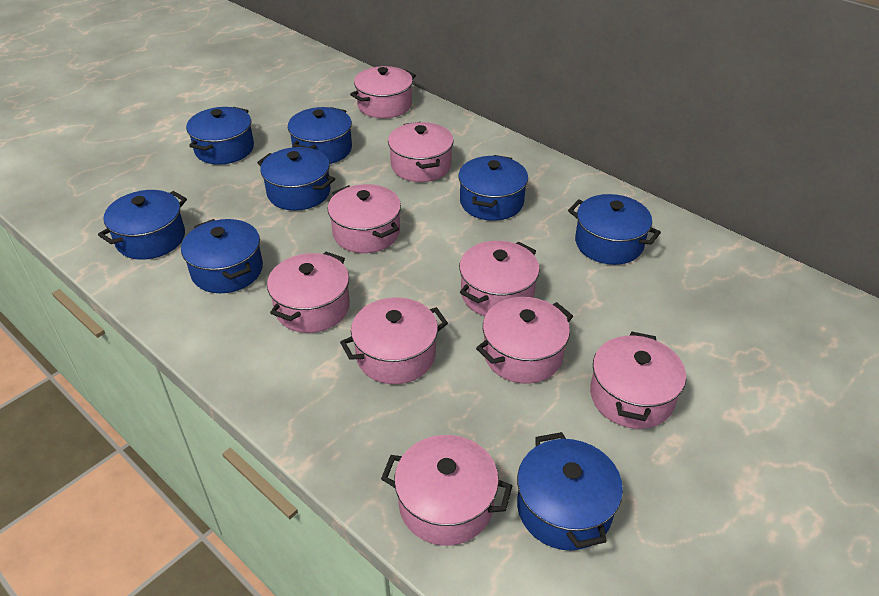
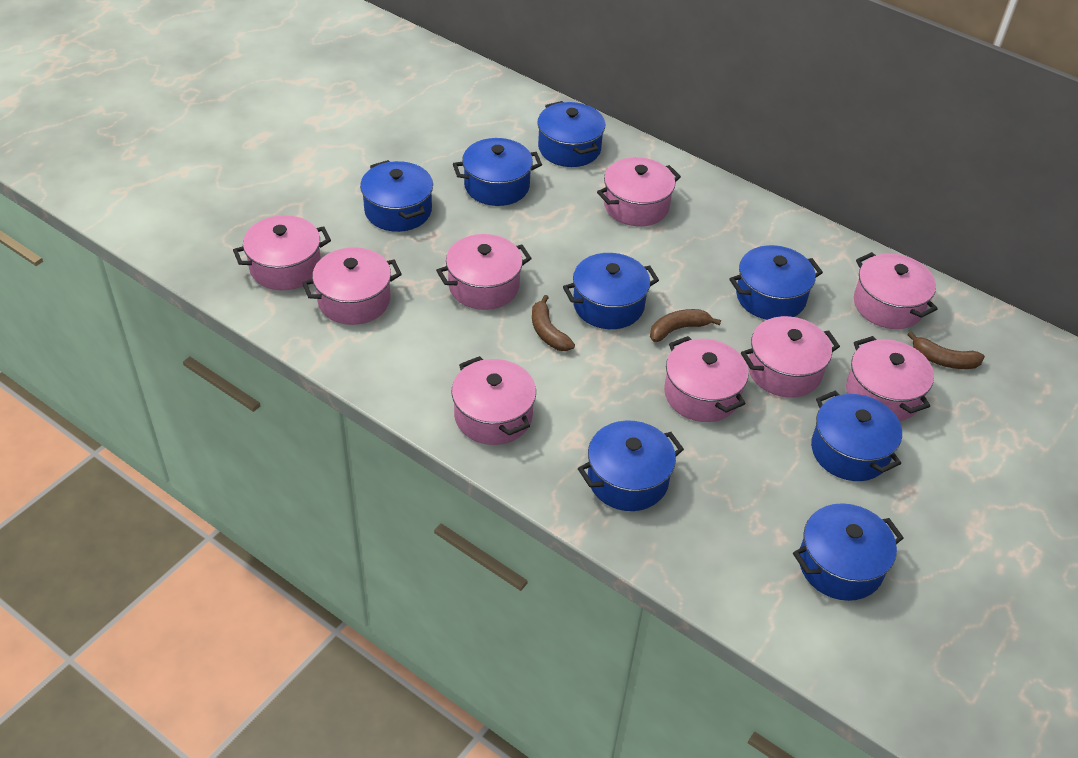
brown banana: none = 0 -> [532,295,575,351] [650,309,721,342] [907,331,985,369] = 3

